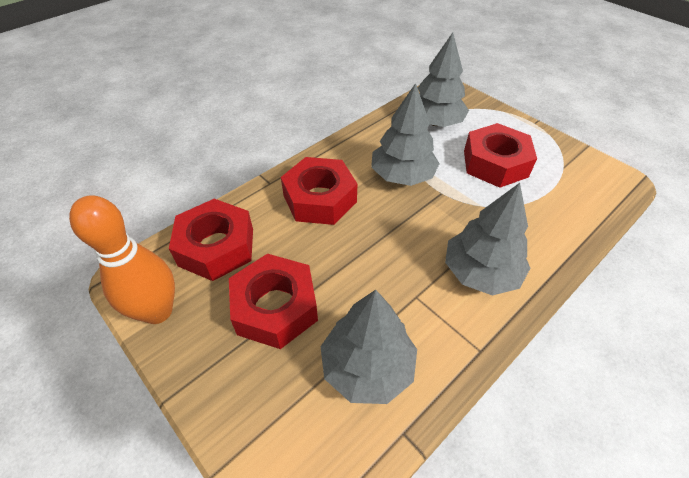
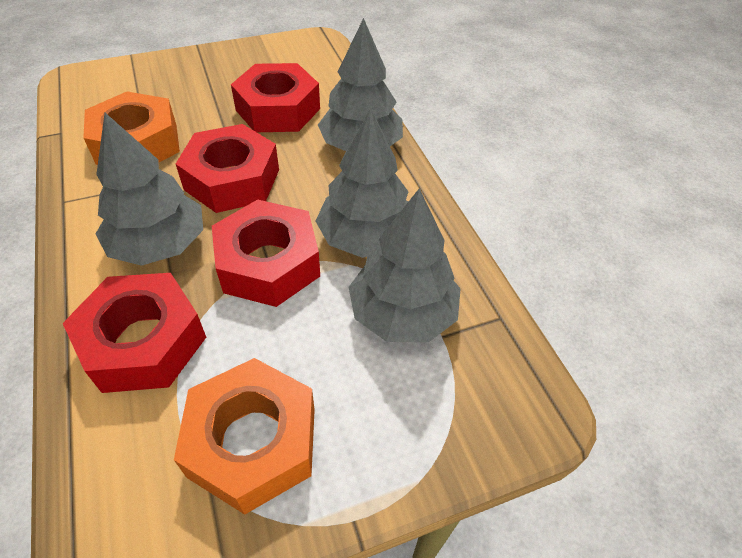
orange bowling pin: [69,195,175,324] = 1 -> none = 0
orange nut: none = 0 -> [83,91,180,165] [174,358,315,515] = 2

